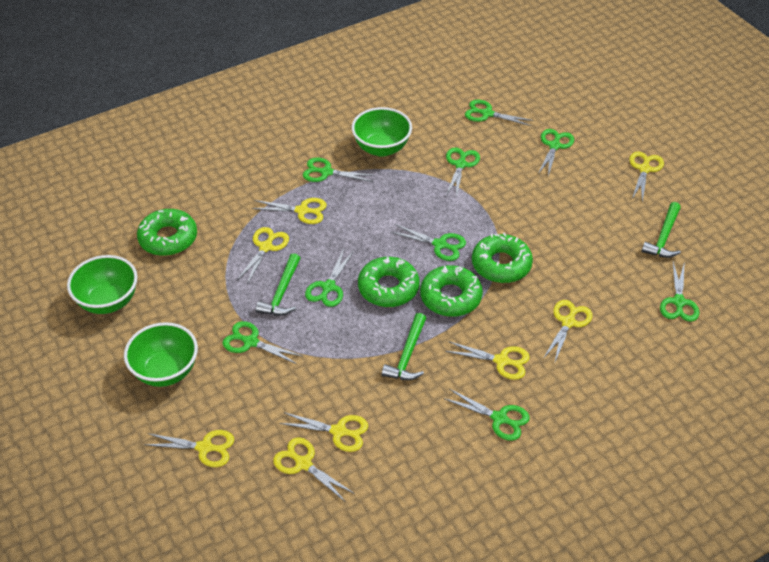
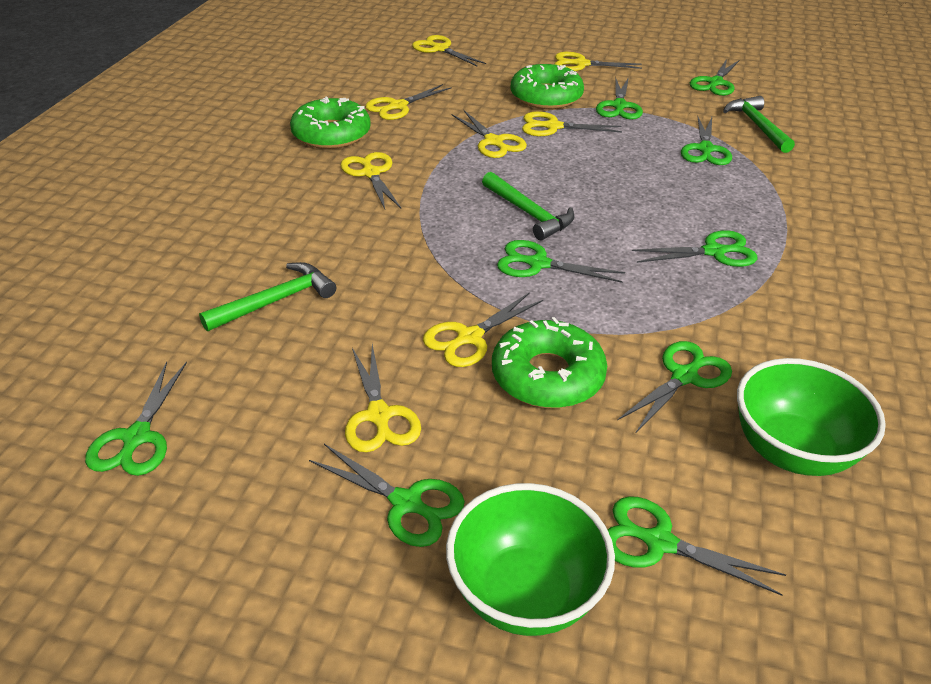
green bowl: [67,255,137,314] [124,322,198,387] [352,107,412,157] = 3 -> [446,483,615,636] [737,358,886,476] = 2
green donut: [137,209,197,256] [358,257,420,307] [420,265,483,317] [472,233,533,283] = 4 -> [290,97,371,149] [492,317,607,408] [511,64,584,109] = 3

